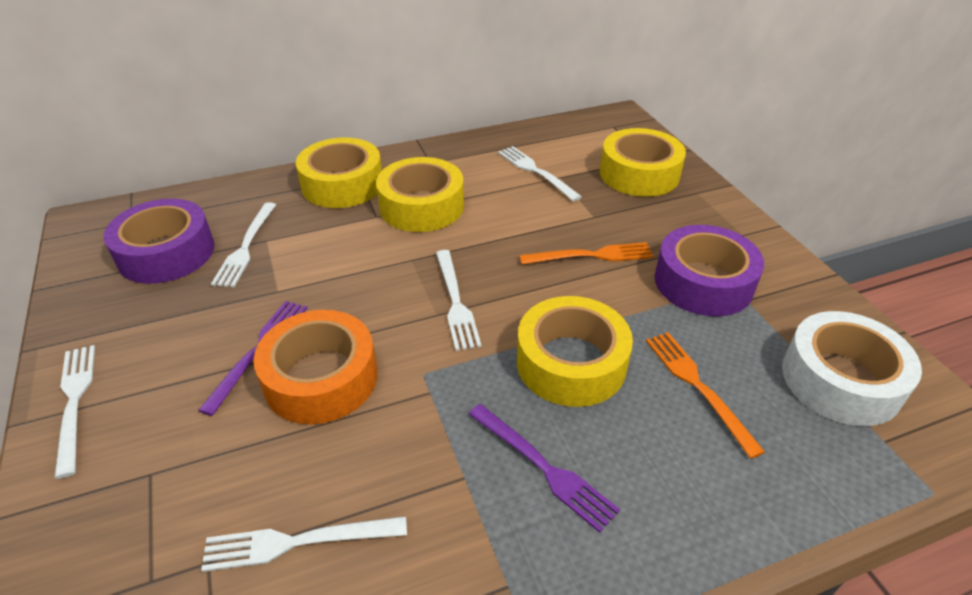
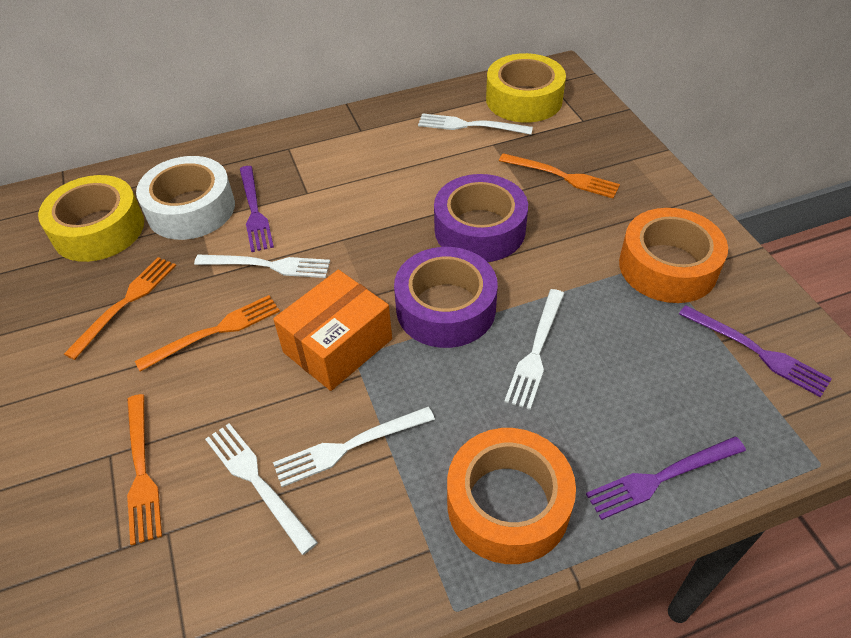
orange box: none = 0 -> [273,270,392,391] = 1
orange fork: [519,242,654,265] [646,332,765,459] = 2 -> [64,257,176,360] [127,394,162,546] [135,295,280,372] [499,153,620,198] = 4
orange tape: [253,310,377,424] = 1 -> [447,428,576,564] [619,208,728,303] = 2
purple fork: [198,301,307,416] [469,404,620,533] = 2 -> [240,166,274,252] [586,436,746,520] [679,305,832,397] = 3
yellow tape: [296,138,382,208] [376,157,464,232] [517,296,633,407] [600,128,686,197] = 4 -> [38,175,144,262] [486,53,566,123] = 2

